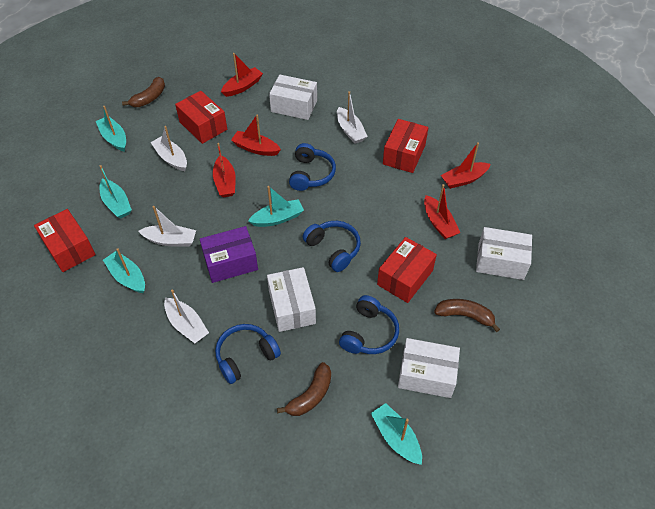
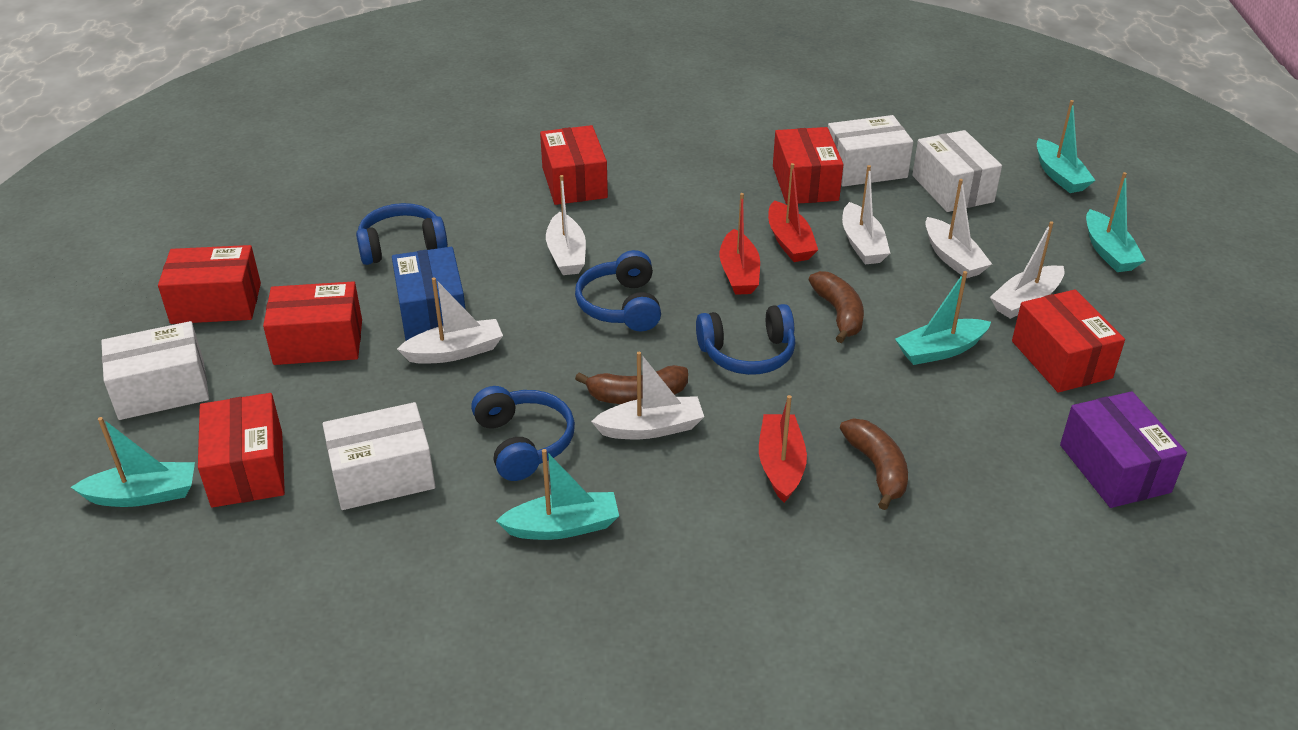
blue box: none = 0 -> [392,247,466,341] = 1
red boat: [213,143,236,197] [221,53,263,97] [231,114,281,156] [424,184,460,239] [441,142,491,189] = 5 -> [720,193,760,295] [759,395,807,503] [768,163,818,262] = 3
red box: [34,209,96,272] [175,91,227,144] [377,237,437,303] [383,119,428,173] = 4 -> [158,245,261,324] [198,393,285,508] [263,281,362,365] [540,125,608,205] [773,127,843,204] [1012,289,1125,392] = 6
white boat: [139,206,196,246] [151,126,187,171] [164,290,209,343] [337,91,368,144] = 4 -> [397,277,503,364] [546,175,586,275] [591,352,704,439] [842,165,890,265] [925,179,992,278] [990,221,1064,319] = 6

